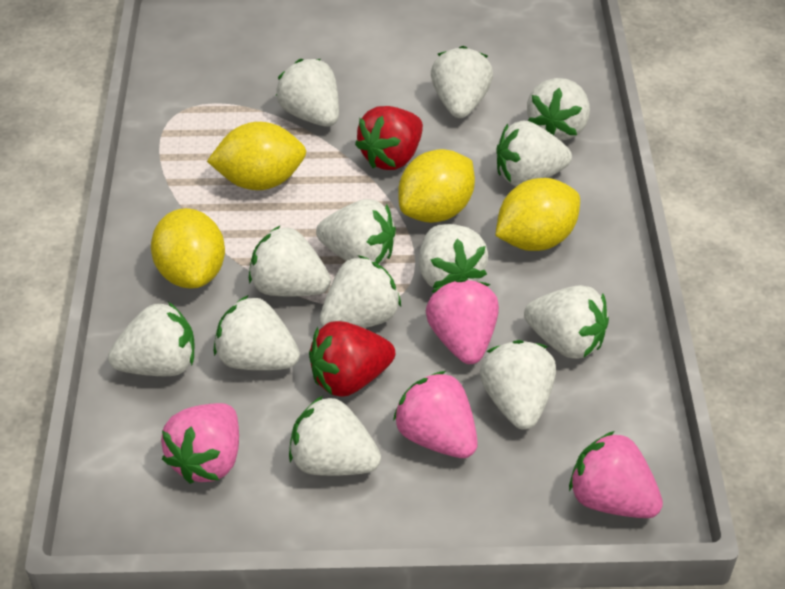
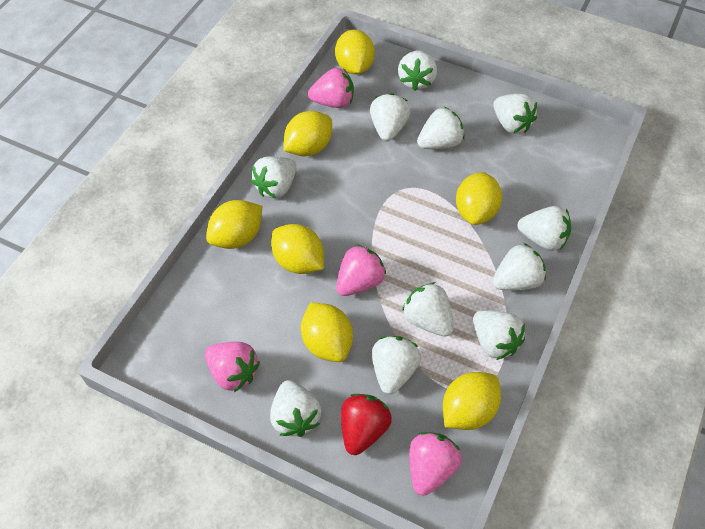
red strawberry: [309,321,395,397] [355,106,423,170] = 2 -> [341,394,392,455] = 1
white strawberry: [108,302,195,376] [214,295,300,370] [249,225,331,297] [276,59,339,127] [289,396,381,476] [316,199,396,264] [320,255,401,328] [419,224,488,289] [431,46,493,118] [480,340,556,430] [496,120,572,187] [524,285,609,359] [527,78,590,141] = 13 -> [251,156,297,198] [270,380,321,437] [370,93,411,141] [372,336,421,394] [398,51,437,91] [402,282,454,337] [417,107,465,149] [473,310,525,360] [493,94,537,134] [493,243,546,290] [517,206,571,251] = 11
yellow lemon: [151,208,225,289] [207,122,306,190] [398,149,475,223] [495,178,580,251] = 4 -> [206,200,262,249] [271,224,324,274] [283,111,332,156] [301,303,353,362] [335,30,375,74] [443,372,501,430] [456,172,502,225] = 7

